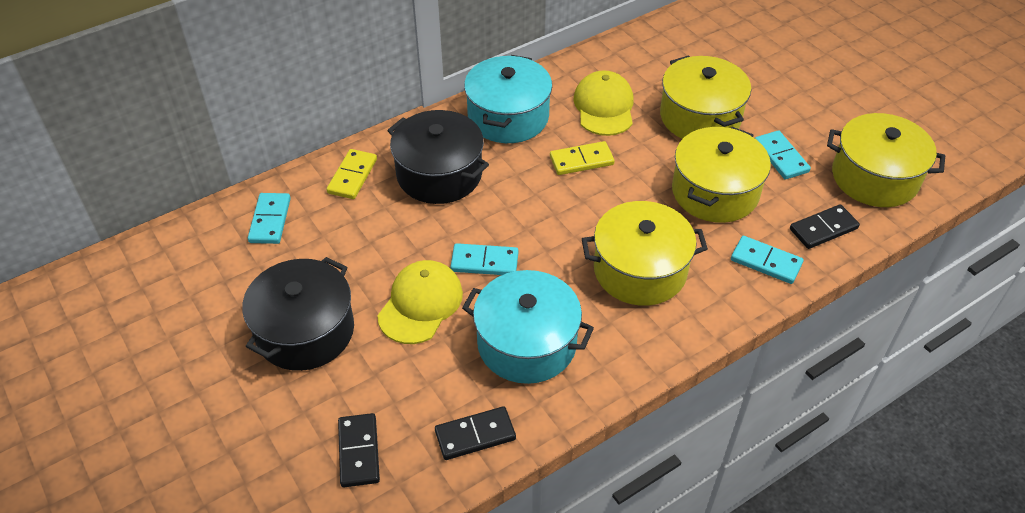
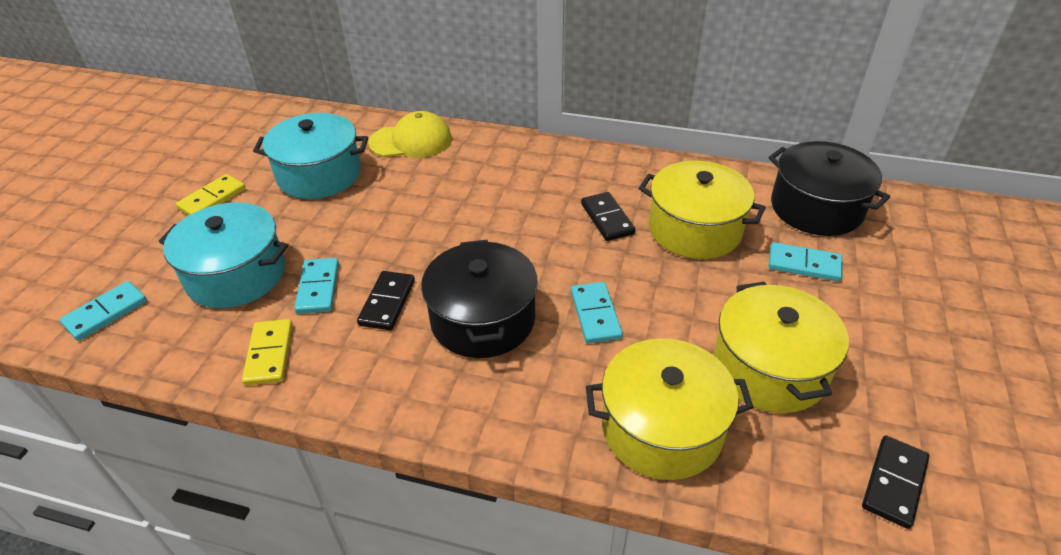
yellow cap: [377,260,463,344] [573,70,634,136] = 2 -> [368,111,452,158] = 1
yellow pot: [582,201,708,306] [660,55,751,139] [672,127,771,223] [827,113,945,207] = 4 -> [586,338,754,480] [639,161,766,259] [713,282,849,413] = 3

